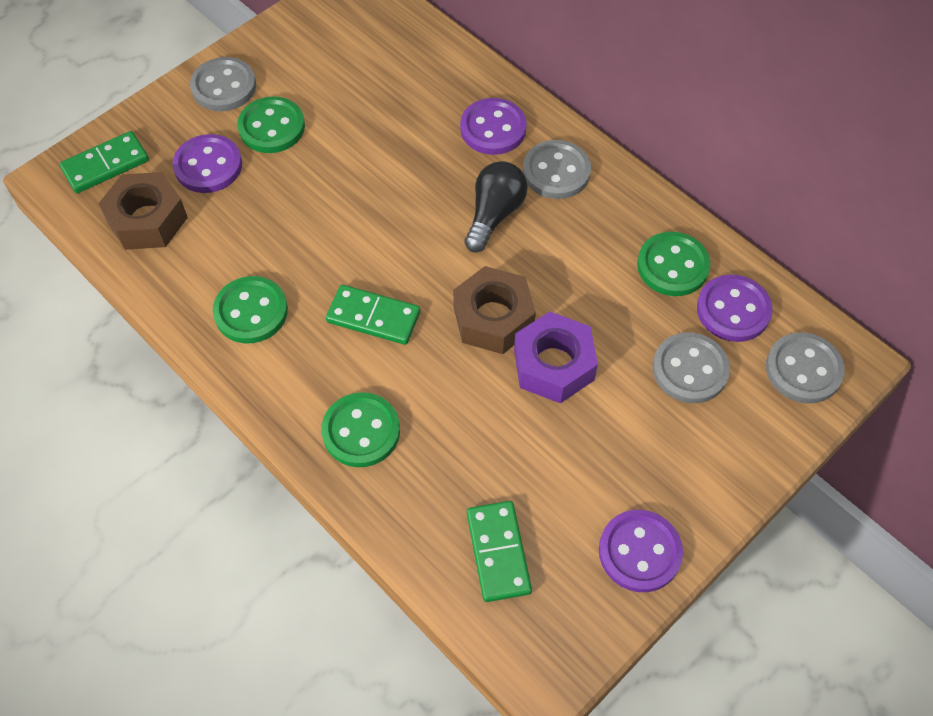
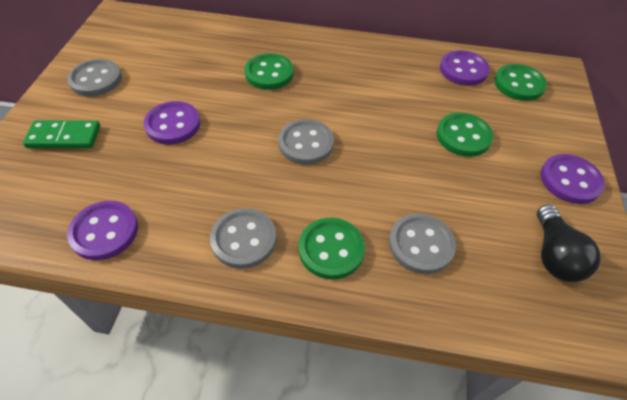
brown nut: [98,172,188,250] [453,266,536,354] = 2 -> none = 0
green domino: [59,131,149,193] [326,285,420,345] [467,501,532,602] = 3 -> [23,120,100,148] = 1
purple nut: [514,311,598,404] = 1 -> none = 0

